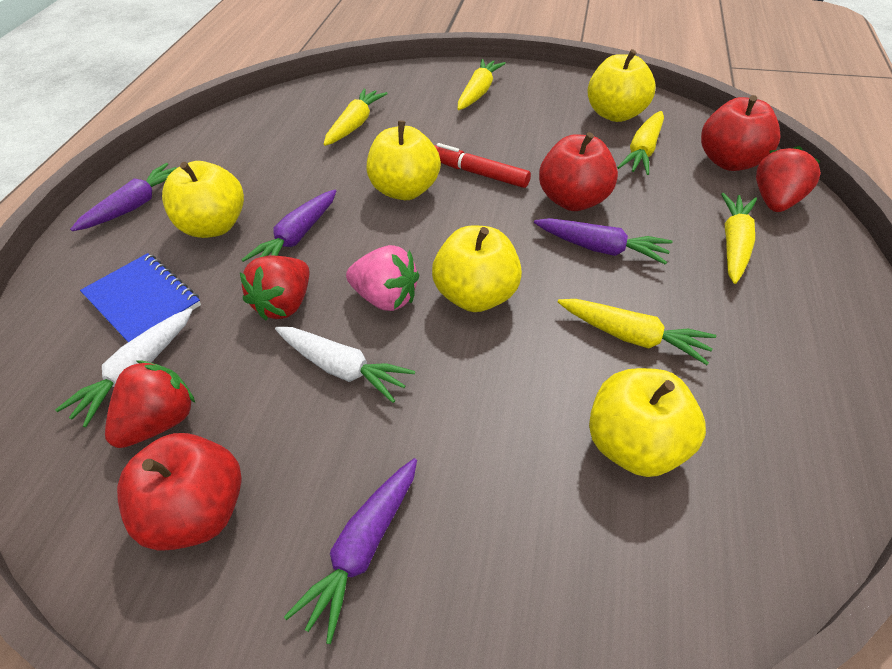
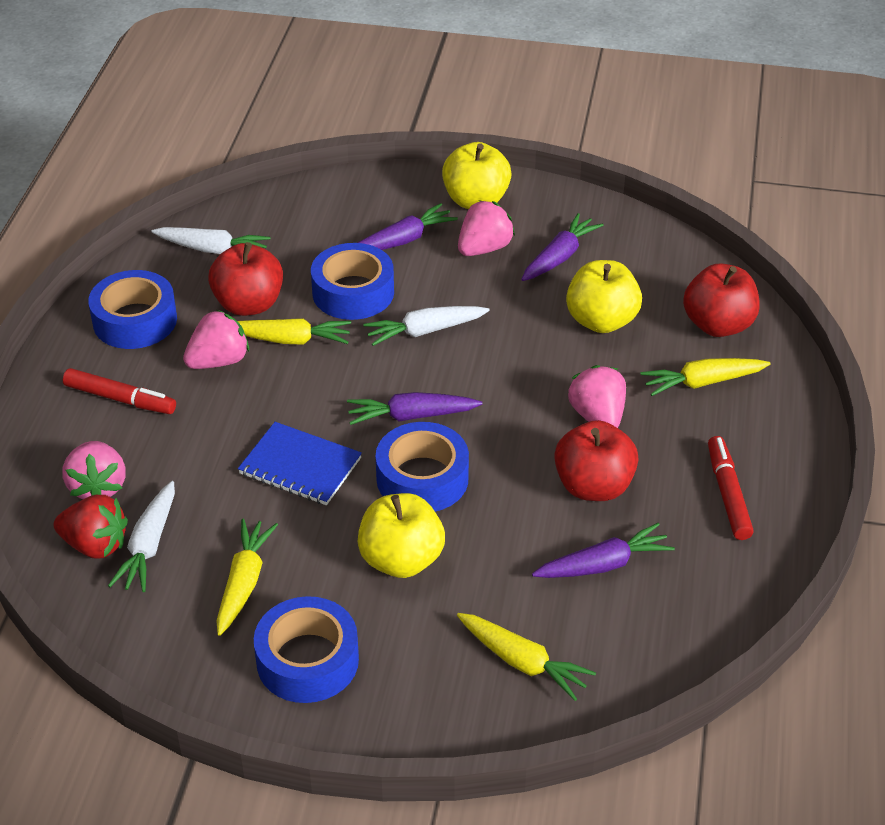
blue tape: none = 0 -> [88,270,177,349] [254,596,359,703] [311,243,394,320] [376,422,469,512] = 4
pink strawberry: [346,245,419,311] = 1 -> [62,441,126,499] [183,310,249,369] [458,200,515,256] [568,365,626,428] = 4
red marker: [434,143,531,188] = 1 -> [63,368,176,414] [708,436,754,540] = 2
red strawberry: [105,360,195,448] [240,256,309,320] [756,146,821,212] = 3 -> [54,495,128,559] = 1
white carrot: [55,308,193,427] [275,327,415,403] = 2 -> [108,481,175,592] [151,227,271,254] [363,306,490,346] = 3
yellow apple: [162,161,244,238] [367,120,441,200] [432,225,522,312] [587,49,656,122] [589,368,706,477] = 5 -> [358,493,445,578] [442,142,512,209] [566,260,642,333] = 3
yellow carrot: [323,88,388,146] [458,59,506,110] [558,299,716,365] [617,111,664,175] [721,193,757,284] = 5 -> [216,519,278,636] [237,318,351,345] [457,613,596,701] [641,358,770,396] = 4

